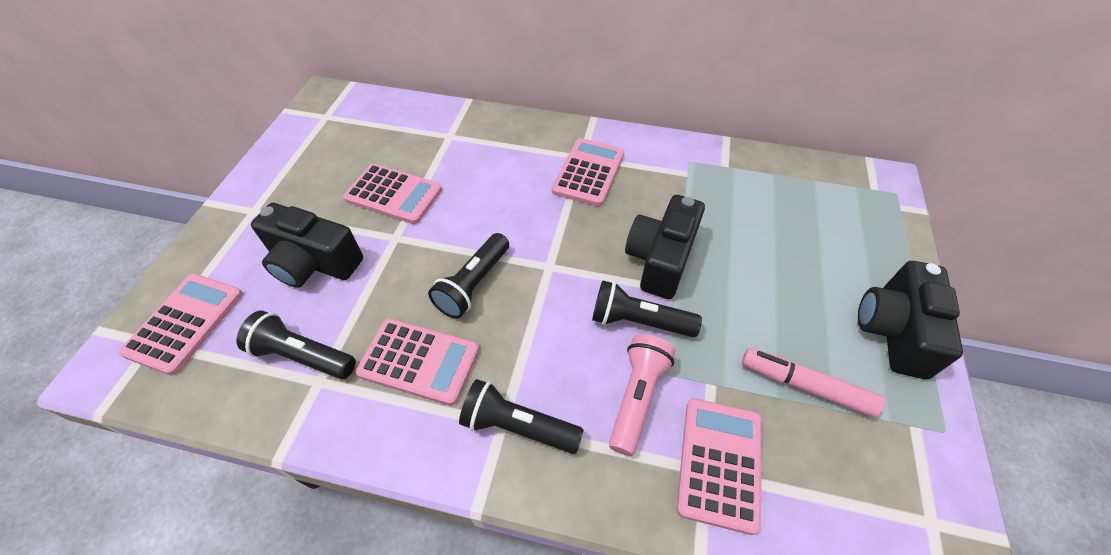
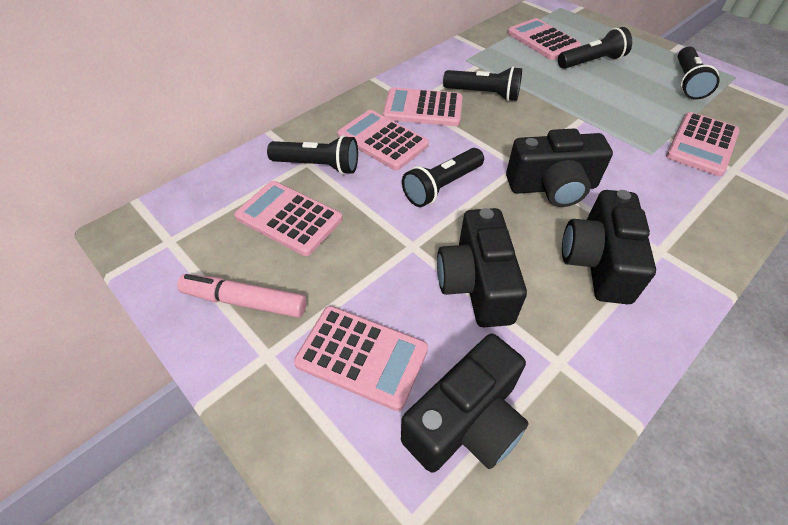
black camera: [251,203,363,288] [625,195,705,299] [858,261,963,379] = 3 -> [401,334,529,473] [437,208,527,327] [506,128,613,207] [562,190,656,304] = 4
black flashlight: [237,311,356,379] [428,233,509,319] [459,379,584,454] [592,280,702,337] = 4 -> [267,135,358,174] [402,148,484,207] [443,66,522,101] [558,27,632,69] [678,47,720,100] = 5
pink calculator: [119,274,243,375] [343,164,442,224] [356,318,479,406] [552,138,624,206] [677,398,762,535] = 5 -> [234,181,342,256] [294,306,428,411] [337,110,429,170] [383,87,463,126] [508,18,581,60] [666,112,740,176] = 6
pink flashlight: [609,334,676,456] = 1 -> none = 0

